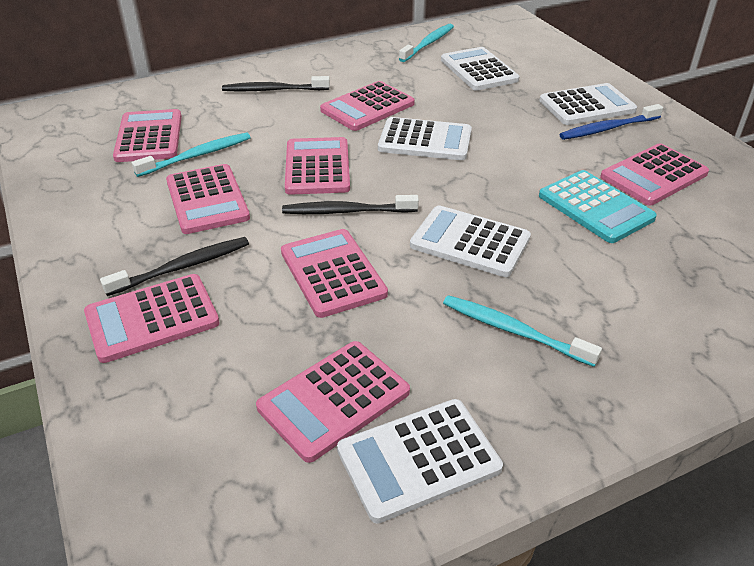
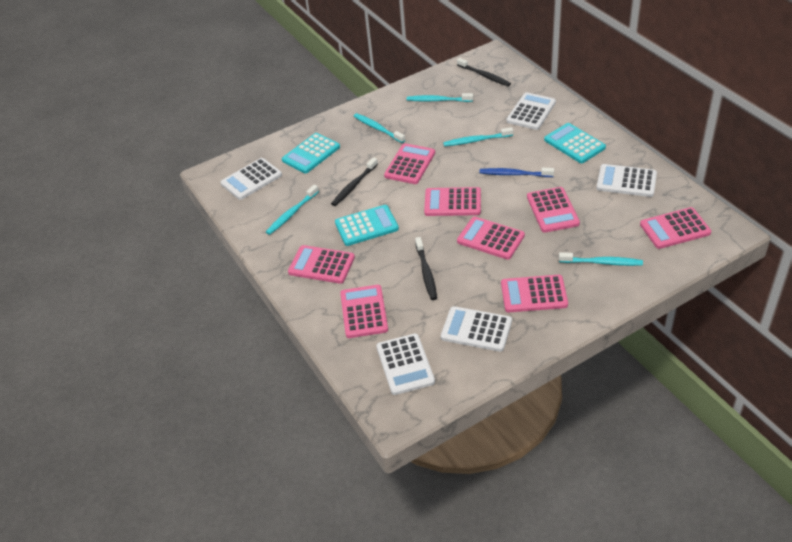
turquoise calculator: [539,170,657,243] = 1 -> [282,133,340,173] [335,205,399,246] [544,123,606,163] = 3
turquoise toothbrush: [132,132,251,177] [399,24,454,62] [443,295,602,367] = 3 -> [266,185,319,235] [354,113,405,143] [407,93,473,102] [443,127,513,146] [559,252,643,266] = 5

